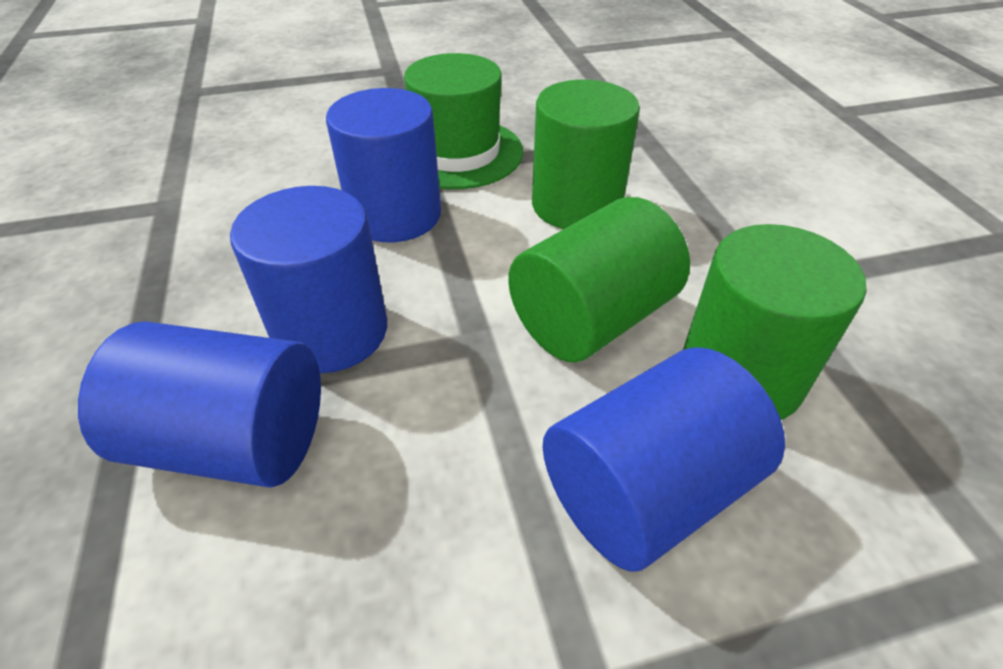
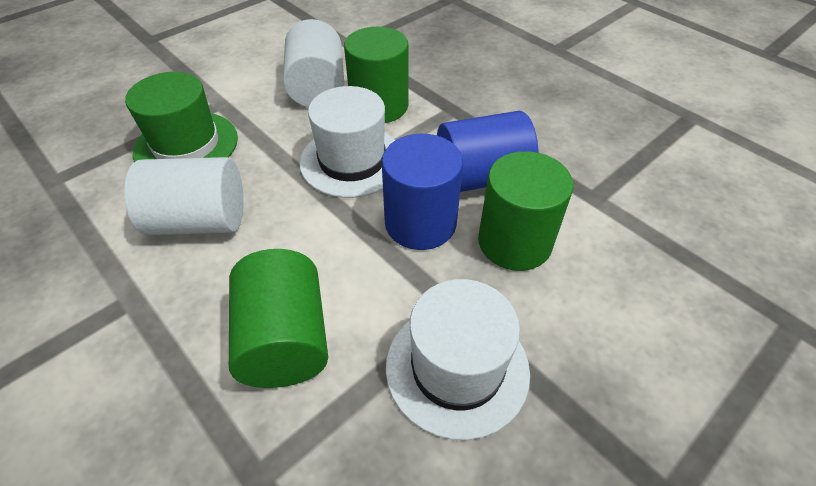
blue cylinder: [78,321,321,488] [230,186,387,373] [326,88,441,242] [543,347,785,571] = 4 -> [382,134,463,250] [437,111,538,192] = 2
white cylinder: none = 0 -> [124,157,244,235] [283,19,344,107] = 2
white hat: none = 0 -> [299,86,395,198] [386,279,530,440] = 2

